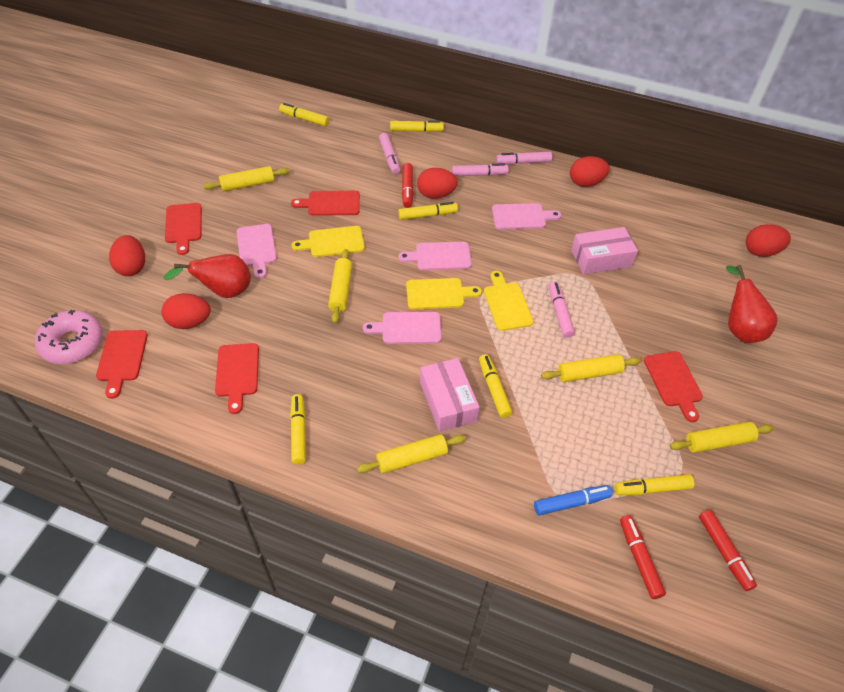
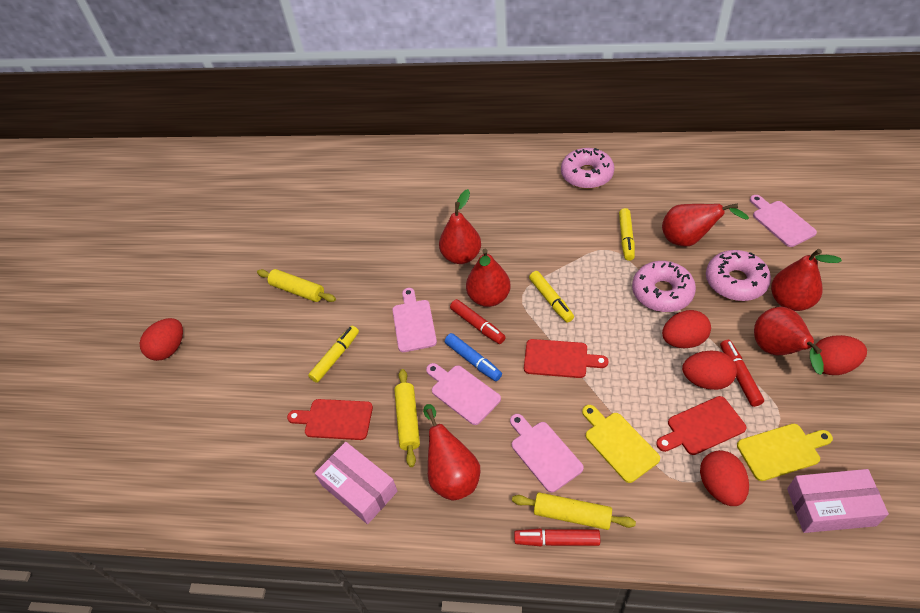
pink donut: [35,310,103,364] = 1 -> [561,148,614,189] [632,261,696,312] [706,250,771,301] = 3
pink marker: [379,133,400,174] [452,163,509,176] [496,151,552,164] [549,281,575,338] = 4 -> none = 0
red cutting board: [96,330,148,399] [165,203,202,255] [215,343,259,414] [291,191,360,216] [644,351,703,422] = 5 -> [287,399,373,440] [524,339,609,378] [656,396,746,455] = 3
red pear: [163,254,251,298] [726,265,778,343] = 2 -> [423,404,480,500] [439,189,481,264] [466,249,510,307] [662,203,749,247] [754,307,824,375] [771,249,842,311] = 6
yellow cutting board: [292,226,365,257] [406,278,482,310] [484,271,534,331] = 3 -> [582,405,660,483] [737,424,833,481] = 2
yellow marker: [279,103,329,126] [290,394,306,464] [390,120,444,132] [398,202,458,220] [479,354,512,418] [615,474,695,495] = 6 -> [308,326,359,383] [529,271,574,323] [619,208,635,261] = 3
yellow rolling pin: [203,166,289,191] [328,249,352,324] [357,434,466,474] [541,354,641,382] [670,422,774,453] = 5 -> [257,269,336,302] [394,369,420,467] [512,492,636,530] = 3

